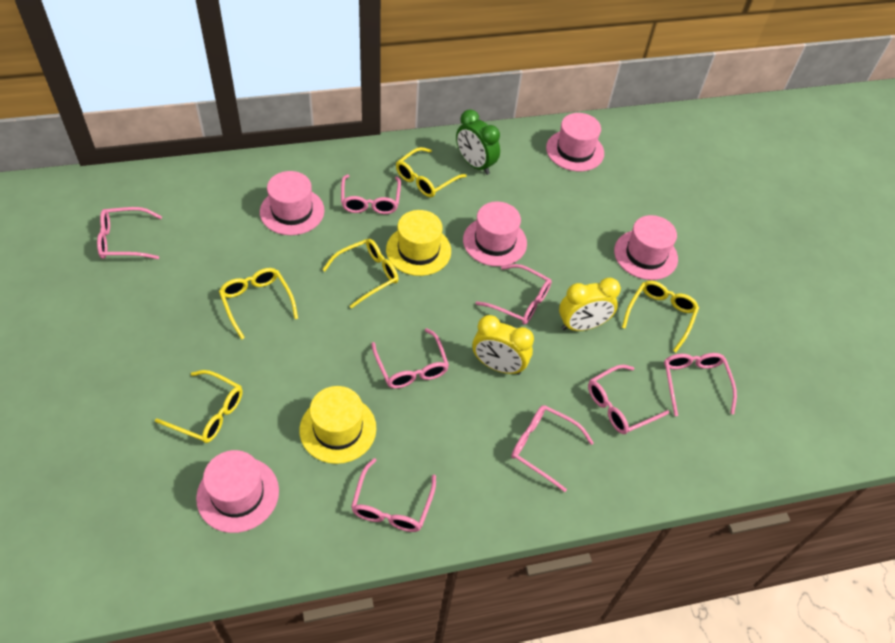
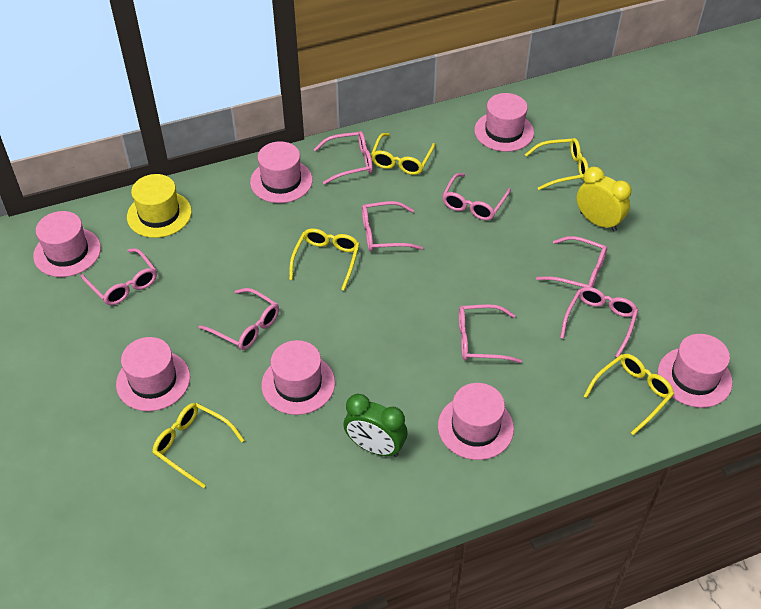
pink hat: [196,450,279,533] [260,171,324,235] [463,201,527,267] [546,113,604,171] [614,215,678,280] = 5 -> [33,211,101,277] [116,337,190,411] [250,141,313,203] [262,340,335,415] [438,383,514,460] [474,93,534,152] [658,334,732,408] = 7
yellow clock: [472,315,534,375] [559,278,621,331] = 2 -> [577,167,631,232] = 1
yellow hat: [299,386,376,464] [386,210,451,276] = 2 -> [127,174,192,238] = 1

